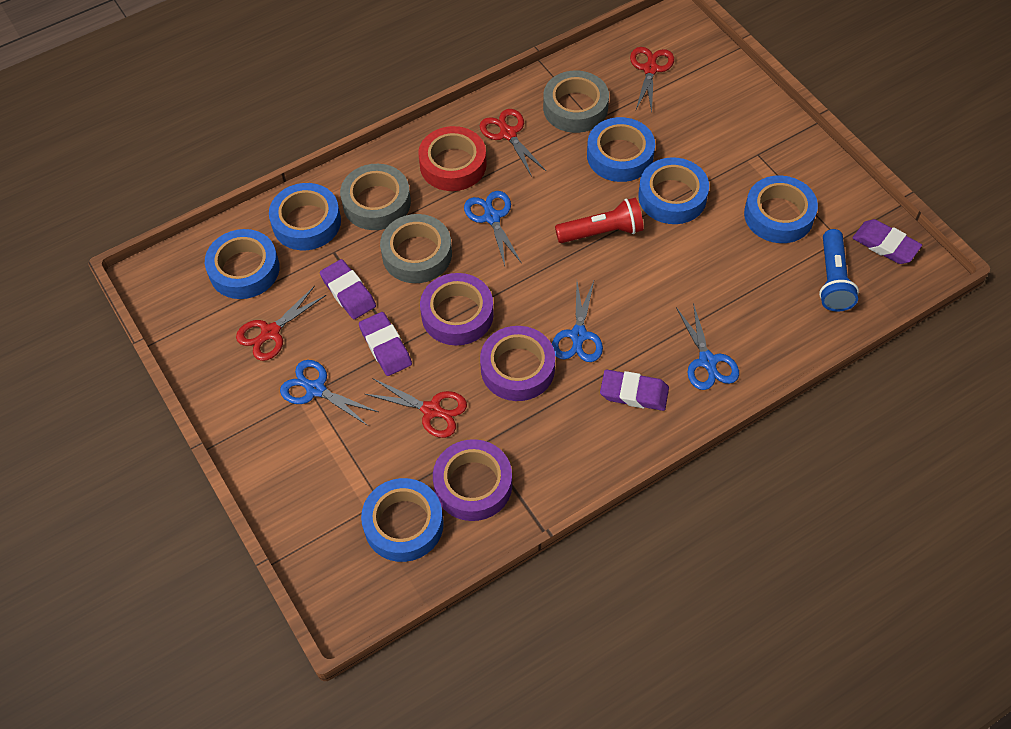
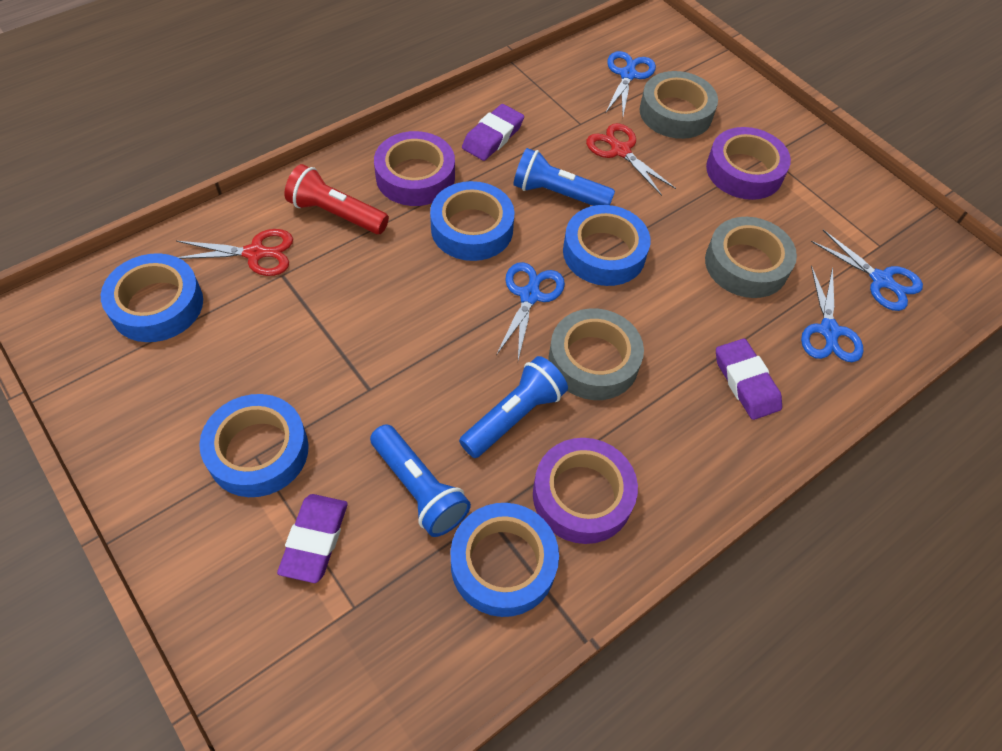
blue flashlight: [819,229,859,312] = 1 -> [370,424,471,537] [459,356,568,458] [513,148,615,206] = 3
blue tape: [205,229,280,299] [269,183,341,250] [361,478,444,562] [587,117,655,182] [638,157,709,224] [744,175,818,243] = 6 -> [101,253,203,342] [199,394,309,497] [430,181,515,261] [451,503,559,617] [563,205,651,286] = 5
purple eraser: [320,259,376,319] [359,312,412,376] [600,370,669,411] [853,219,922,264] = 4 -> [277,494,348,583] [462,104,524,161] [716,338,782,420] = 3
red scissors: [236,286,326,361] [365,378,467,438] [480,109,546,177] [630,47,674,113] = 4 -> [176,229,293,276] [586,123,676,196] = 2
red tape: [418,126,487,191] = 1 -> none = 0

